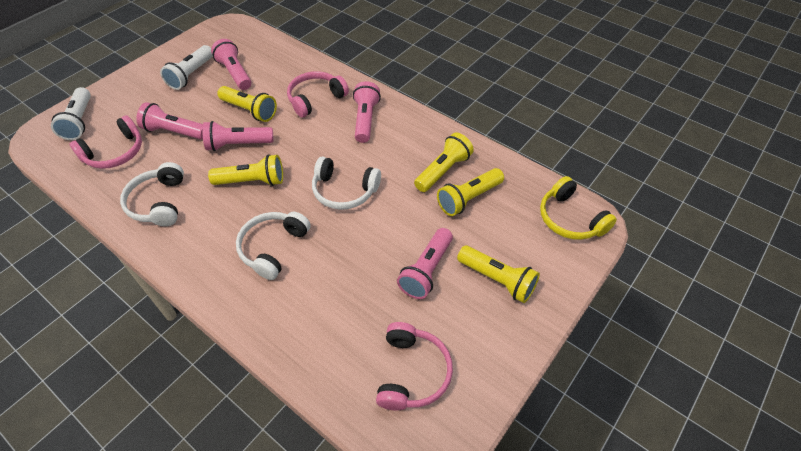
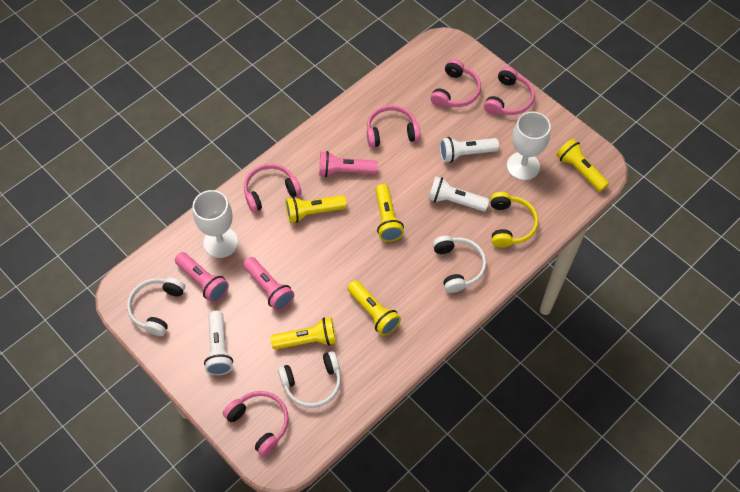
pink flashlight: [136,102,203,139] [202,121,274,151] [211,39,251,90] [353,81,381,143] [397,228,453,299] = 5 -> [175,252,229,302] [243,257,294,311] [319,151,378,177] = 3
pink headphones: [69,115,142,169] [287,71,349,118] [376,322,453,411] = 3 -> [223,391,289,456] [244,164,301,213] [367,105,421,148] [431,59,481,107] [484,67,535,115] = 5
white flashlight: [51,87,91,140] [160,45,213,90] = 2 -> [204,311,233,375] [428,176,489,211] [440,137,499,163] = 3
white goblet: none = 0 -> [192,190,238,258] [507,112,551,180] = 2

